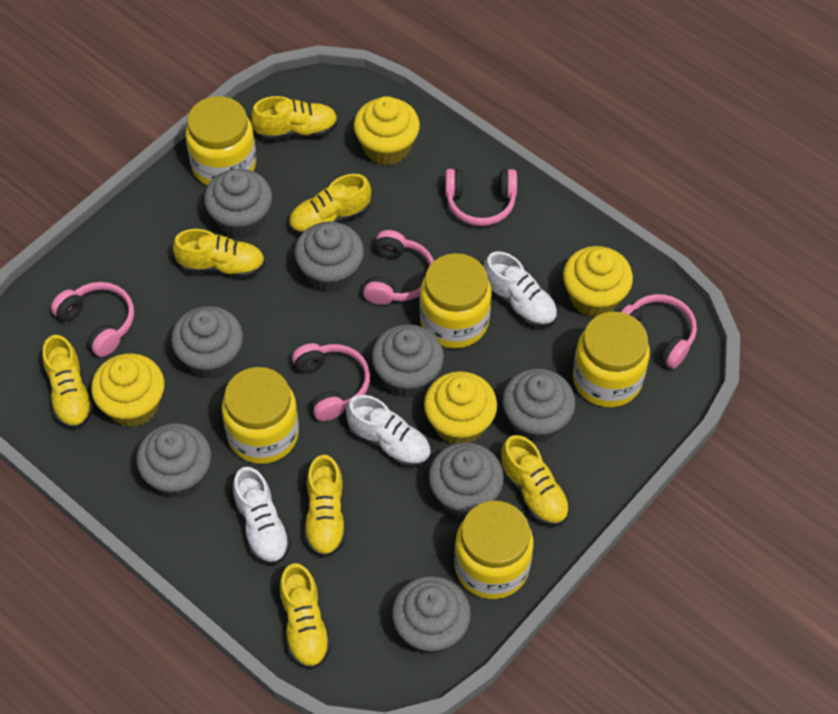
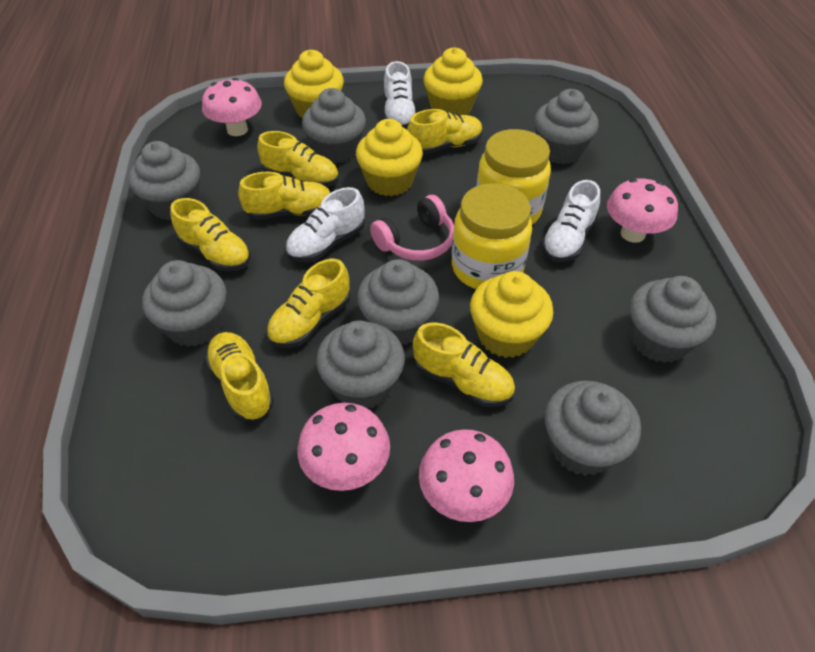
pink headphones: [51,282,134,357] [292,343,370,421] [363,230,434,305] [445,169,517,226] [621,294,697,369] = 5 -> [370,195,454,261] = 1
pink mushroom: none = 0 -> [202,78,262,136] [297,403,390,491] [419,429,514,522] [607,178,678,243] = 4
yellow jar: [185,96,256,186] [222,367,299,464] [420,253,492,349] [454,501,533,599] [573,311,650,408] = 5 -> [451,183,532,289] [476,129,551,225] = 2

